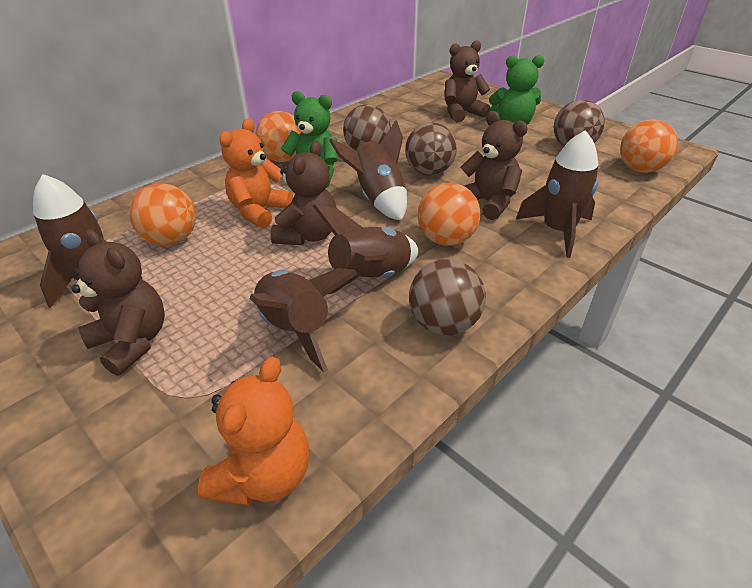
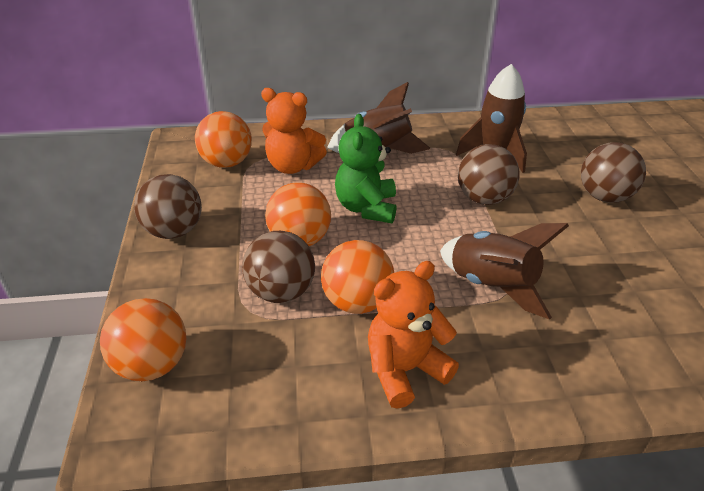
brown rocket: [33,174,143,308] [250,268,358,372] [313,204,418,294] [329,120,407,221] [516,130,599,258] = 5 -> [327,82,430,154] [440,223,569,320] [456,64,527,173] = 3
brown teddy bear: [71,229,165,376] [271,141,336,245] [444,40,490,123] [460,111,528,220] = 4 -> none = 0
green teddy bear: [281,91,338,188] [488,55,544,125] = 2 -> [335,114,397,223] = 1

